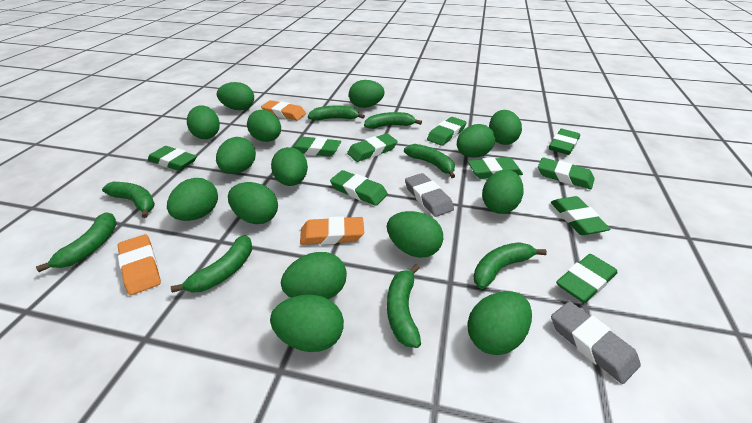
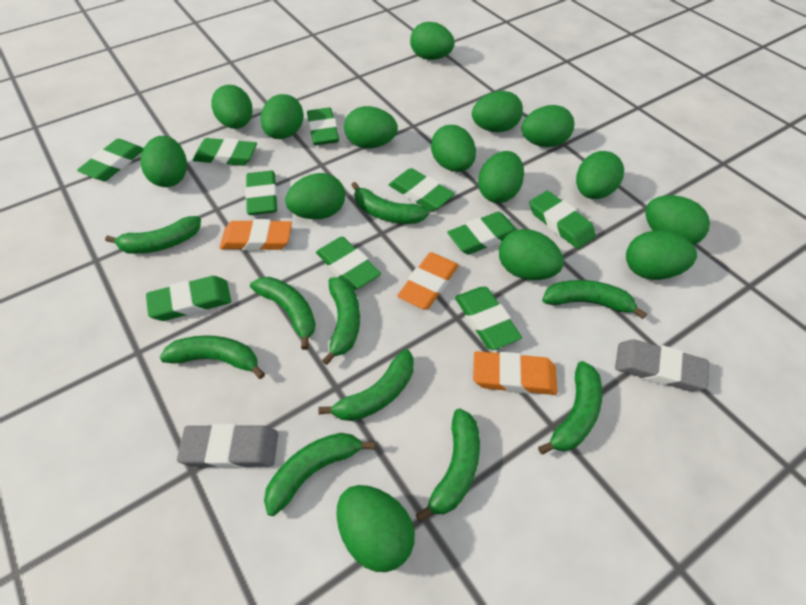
green banana: [36,212,117,272] [102,182,155,218] [171,235,252,293] [308,105,365,121] [364,112,422,129] [387,264,421,348] [404,144,455,178] [474,242,547,289] = 8 -> [105,216,201,254] [160,335,265,379] [250,277,316,350] [264,433,375,516] [318,349,414,421] [322,277,360,365] [351,182,429,224] [416,409,480,522] [538,361,603,455] [542,280,647,319] = 10

